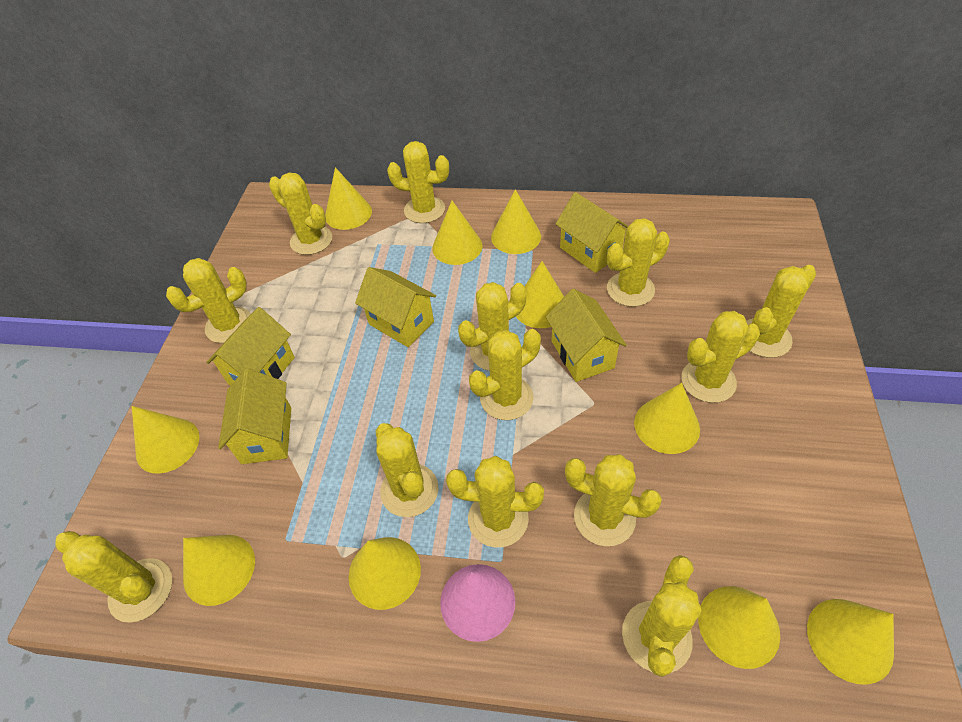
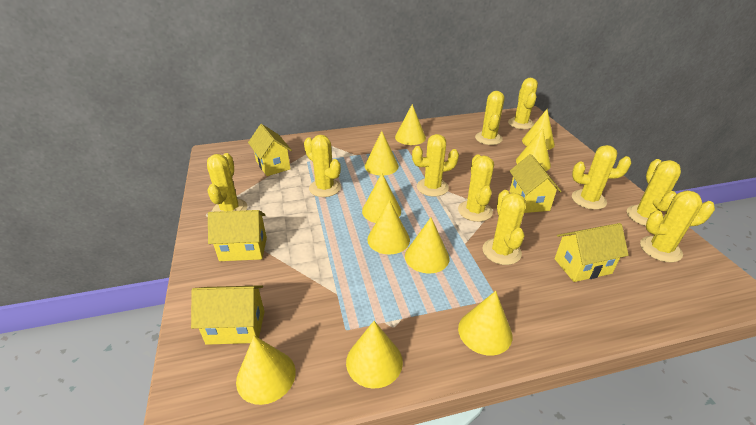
pink cone: [440,564,515,642] = 1 -> none = 0
yellow cactus: [55,531,172,623] [166,258,251,343] [269,173,332,255] [376,423,439,517] [387,141,449,223] [446,456,544,548] [458,282,527,371] [469,329,541,420] [565,454,662,546] [607,218,670,307] [622,555,702,677] [681,311,760,403] [746,265,816,358] = 13 -> [207,153,247,212] [304,135,341,197] [412,134,459,197] [458,154,494,222] [475,91,505,145] [482,190,526,265] [508,78,538,129] [572,145,631,210] [627,159,681,226] [640,191,715,263] = 10

